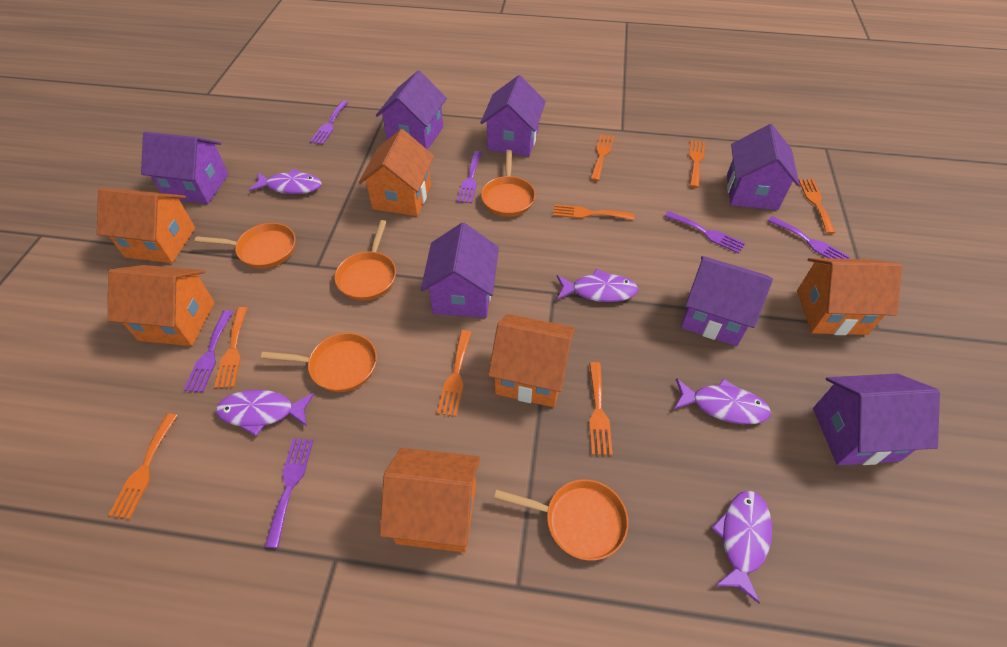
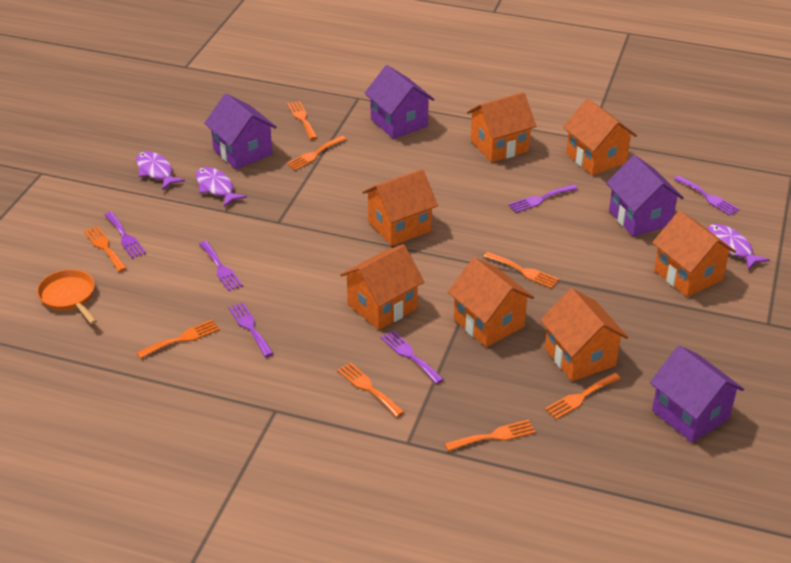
orange house: [97,188,195,263] [108,265,215,346] [359,129,434,216] [380,448,480,552] [488,314,575,407] [797,258,902,335] = 6 -> [340,244,424,330] [362,169,438,246] [448,258,534,347] [467,92,536,162] [540,288,628,381] [563,99,637,175] [652,211,736,297] = 7
orange pan: [195,223,296,269] [261,333,377,392] [335,220,396,301] [481,150,536,217] [494,480,628,561] = 5 -> [37,269,97,324] = 1
purple fish: [216,390,314,436] [249,169,322,194] [557,269,638,302] [674,378,771,424] [711,491,772,604] = 5 -> [136,151,185,190] [196,167,247,207] [708,224,770,270] = 3
purple house: [141,132,229,204] [376,70,447,150] [421,223,499,318] [480,75,546,156] [681,256,773,346] [727,124,800,210] [813,374,940,465] = 7 -> [204,94,277,170] [365,65,434,139] [606,155,684,237] [650,346,744,443] = 4

